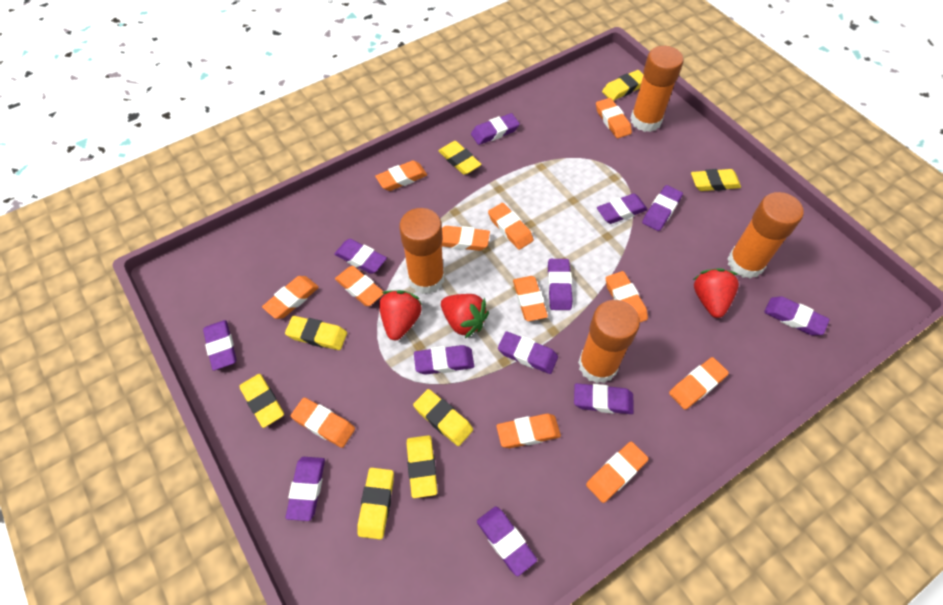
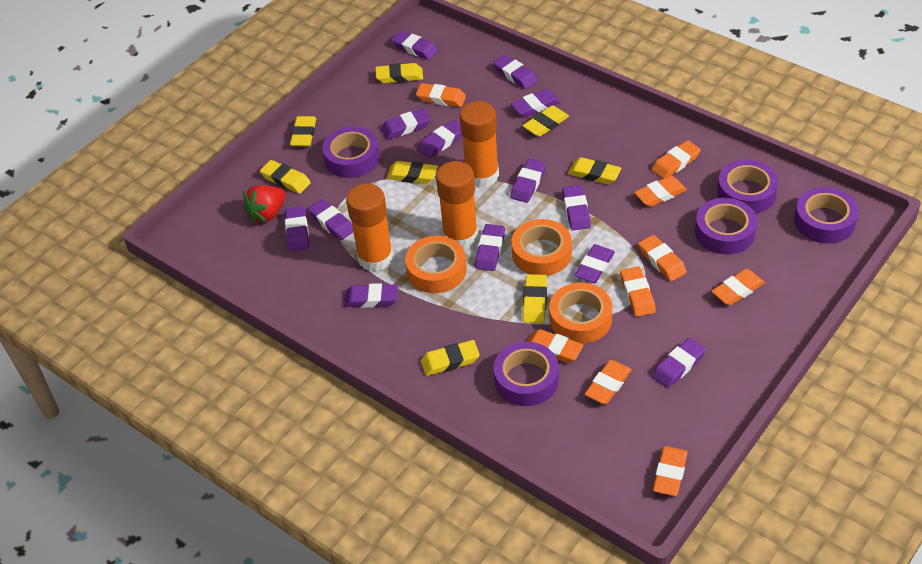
orange eraser: [262,276,319,319] [291,398,355,448] [335,266,384,306] [375,161,427,191] [442,226,490,251] [488,203,534,250] [496,414,561,448] [513,276,548,321] [586,442,648,503] [596,98,632,138] [606,271,648,322] [669,357,729,410] = 12 -> [416,83,466,107] [527,329,583,363] [585,360,632,404] [620,266,656,317] [634,176,687,207] [638,235,687,281] [652,140,701,179] [653,446,688,496] [711,269,765,306] = 9
orange glue stick: [399,208,445,294] [578,300,640,383] [631,46,684,132] [727,192,804,279] = 4 -> [346,184,393,271] [436,161,478,248] [459,101,499,188] = 3
orange tape: none = 0 -> [405,236,467,293] [511,219,572,276] [549,283,612,344] = 3
purple eraser: [203,320,237,371] [286,457,325,521] [334,239,387,274] [414,345,474,375] [471,113,520,145] [477,506,537,576] [498,331,558,374] [548,259,572,310] [574,383,634,414] [597,193,648,224] [642,185,683,231] [764,296,830,335] = 12 -> [285,206,309,252] [308,199,353,241] [344,283,398,308] [381,108,431,140] [391,31,438,60] [418,120,462,158] [475,224,505,271] [493,55,538,89] [510,159,546,203] [511,89,560,117] [562,185,591,230] [574,244,615,283] [652,338,706,388] = 13
purple tape: none = 0 -> [322,127,380,178] [493,342,559,406] [695,198,757,254] [717,160,778,214] [794,187,858,243] = 5
red strawberry: [379,290,422,341] [441,294,489,338] [693,268,739,318] = 3 -> [243,185,286,223] = 1

